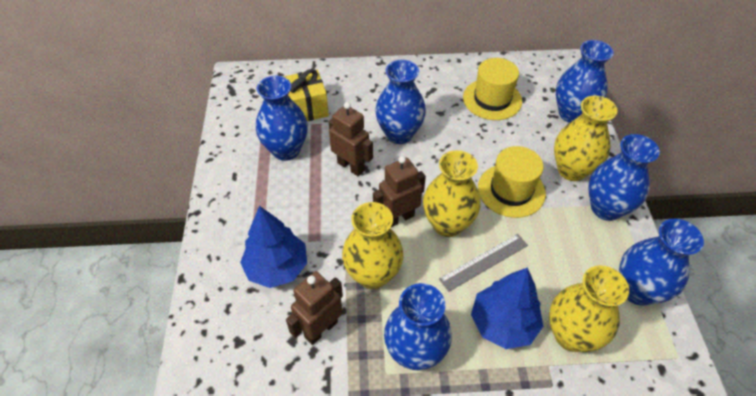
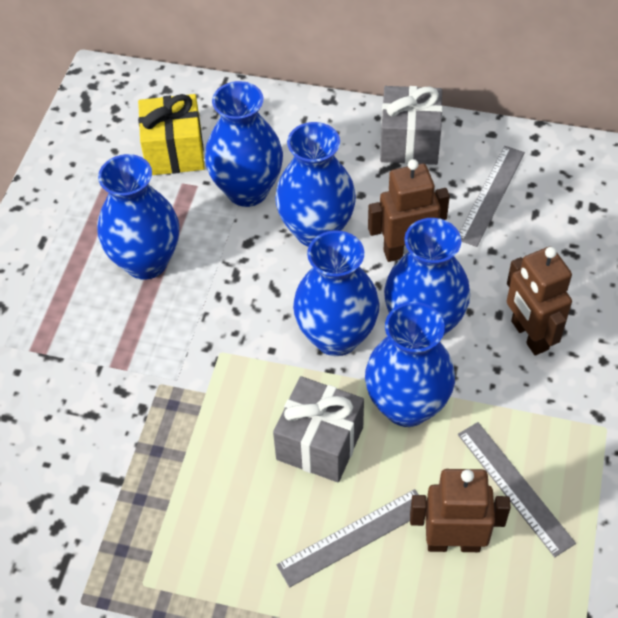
blue tree: [240,206,307,288] [471,268,543,349] = 2 -> none = 0
grey gift: none = 0 -> [273,376,364,483] [380,86,443,165] = 2
grey ruler: [439,234,528,292] = 1 -> [276,489,419,587] [458,422,576,557] [459,146,525,247] = 3
yellow hat: [463,58,522,120] [478,146,546,218] = 2 -> none = 0
yellow vase: [342,202,404,289] [423,150,481,237] [549,266,629,352] [554,96,618,181] = 4 -> none = 0

